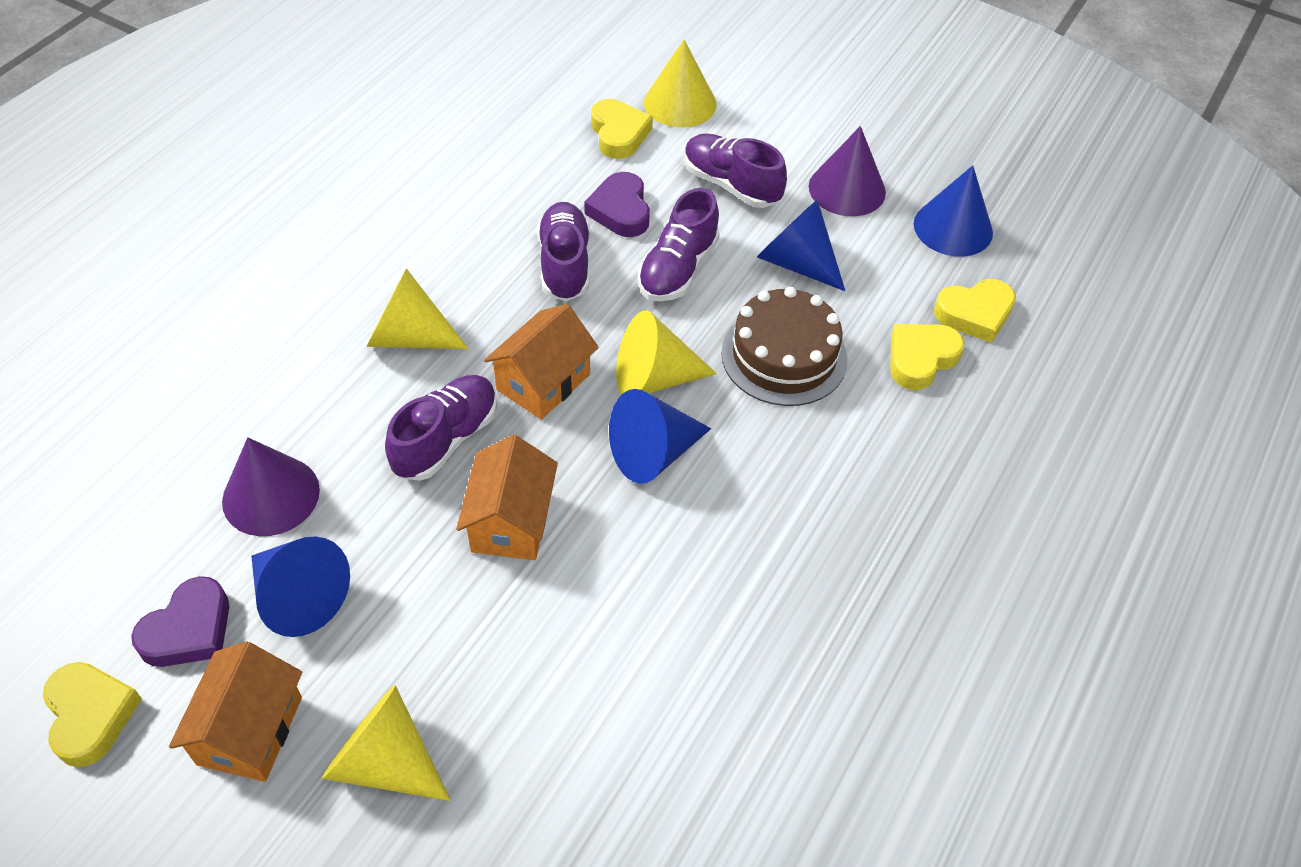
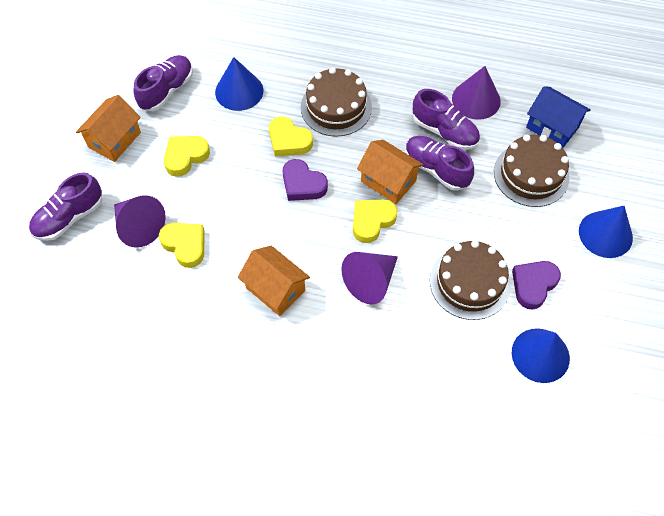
blue cone: [251,536,350,637] [609,389,711,484] [757,199,845,291] [914,165,993,257] = 4 -> [215,57,264,111] [512,328,570,383] [579,206,633,258] = 3
blue house: none = 0 -> [526,86,591,148] = 1
brown cake: [721,287,848,406] = 1 -> [301,67,372,137] [430,240,511,320] [494,135,569,207] = 3
purple cone: [222,437,320,536] [809,126,886,216] = 2 -> [114,195,166,248] [342,252,398,304] [452,66,501,120] = 3
yellow cone: [322,685,451,801] [366,268,469,349] [616,310,717,395] [644,40,717,127] = 4 -> none = 0

